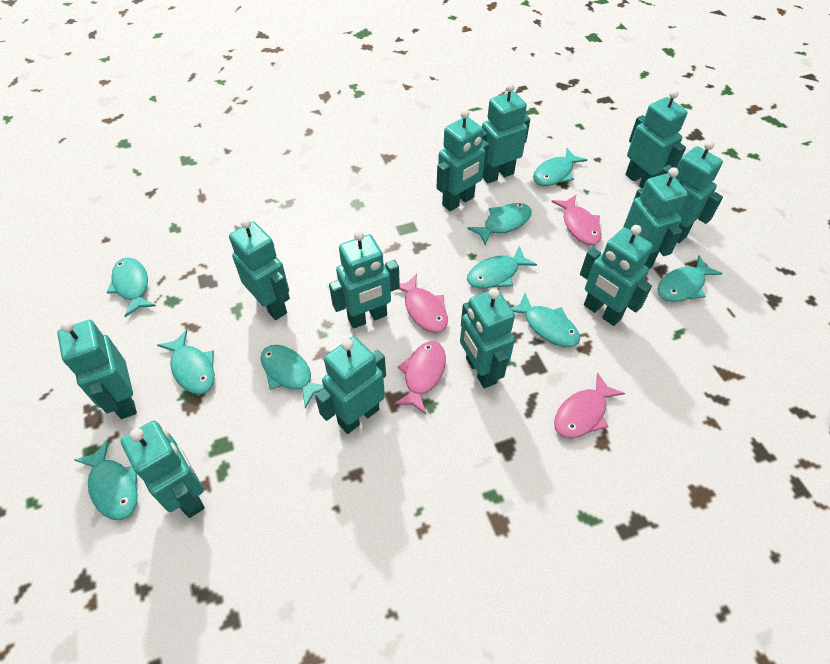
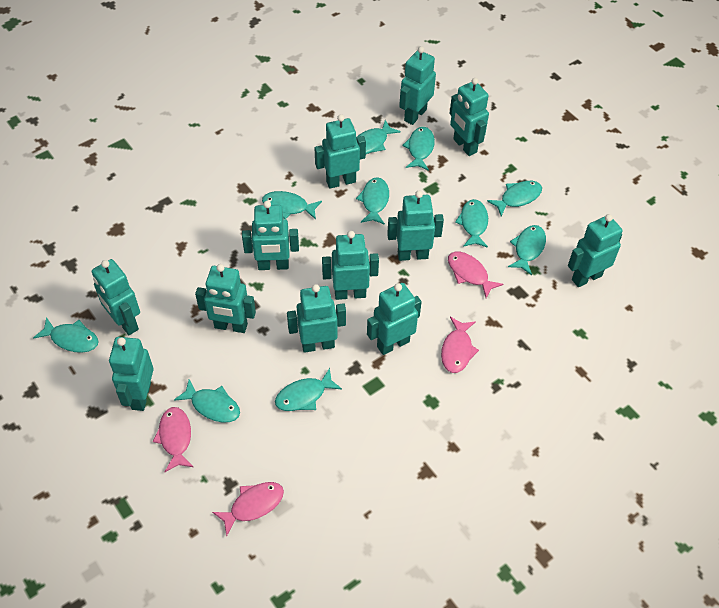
turquoise fish: [74,439,138,520] [107,258,156,317] [157,329,215,394] [261,345,324,408] [467,203,532,245] [467,246,537,288] [511,293,580,347] [533,148,587,186] [657,256,722,302] = 9 -> [33,317,99,353] [174,379,240,423] [262,191,322,220] [275,368,342,411] [356,120,401,154] [356,177,389,225] [402,127,435,171] [455,199,488,248] [487,181,542,216] [508,225,546,275] = 10

